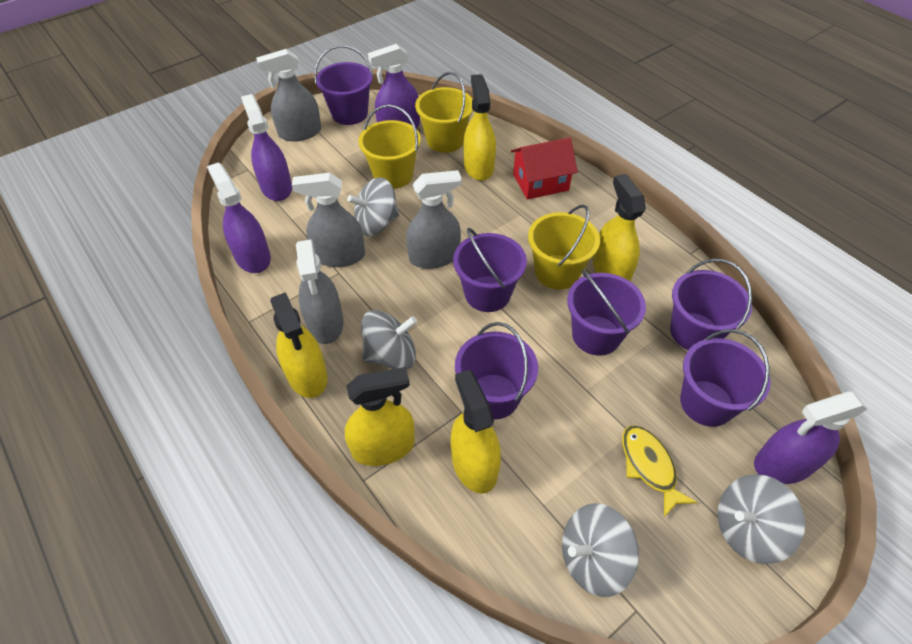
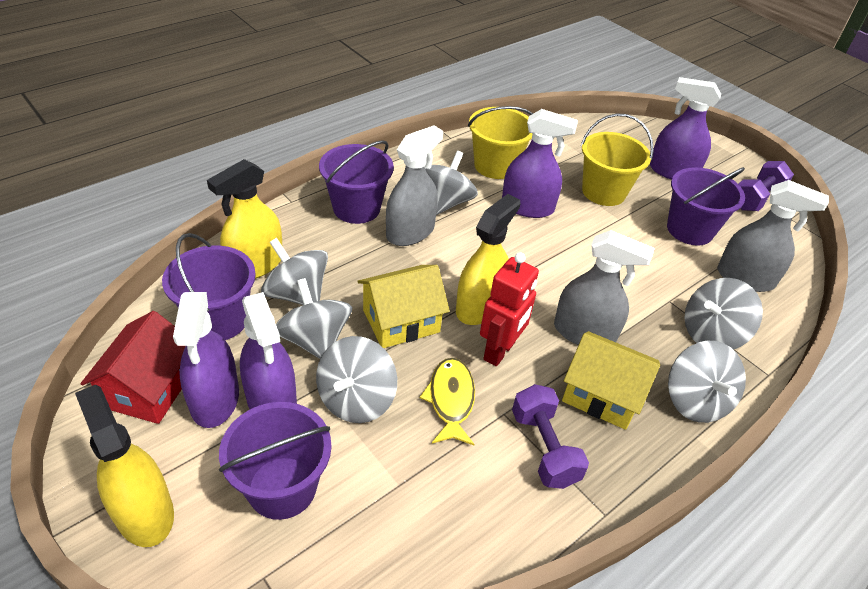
grey spinning top: [347,177,399,236] [361,310,417,370] [562,503,639,597] [718,474,805,564] = 4 -> [261,238,328,305] [276,278,352,359] [316,336,397,423] [425,151,478,215] [668,341,746,423] [685,278,763,350] = 6
grey spray bottle: [256,49,321,141] [292,173,365,267] [296,239,344,344] [406,170,462,269] = 4 -> [386,125,443,246] [554,230,655,345] [717,180,829,292] = 3
purple bucket: [314,45,373,125] [453,228,527,312] [455,322,538,420] [567,270,646,356] [670,259,752,350] [680,329,771,427] = 6 -> [162,233,256,340] [219,402,331,520] [319,140,394,224] [667,167,745,246] = 4
purple dumbbell: none = 0 -> [512,384,589,489] [738,161,794,211] = 2
red robot: none = 0 -> [480,252,539,366] = 1
yellow bucket: [358,104,421,189] [415,72,473,153] [528,204,600,290] = 3 -> [468,106,533,179] [581,113,654,206] = 2
yellow house: none = 0 -> [357,265,450,348] [562,331,660,430] = 2
yellow spray bottle: [270,293,328,398] [345,367,415,466] [451,370,501,494] [463,74,496,181] [593,174,646,282] = 5 -> [75,385,174,547] [207,159,282,279] [456,194,520,325] = 3

